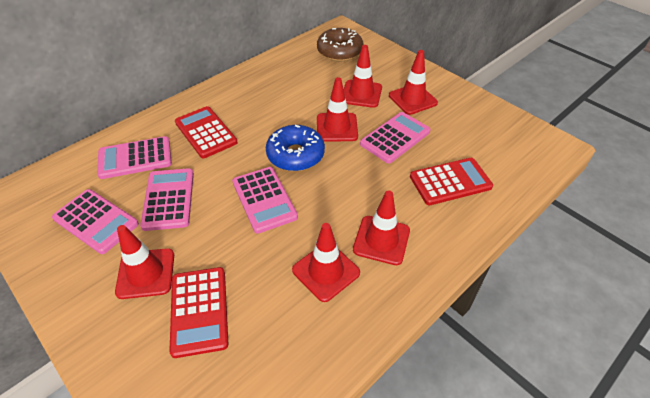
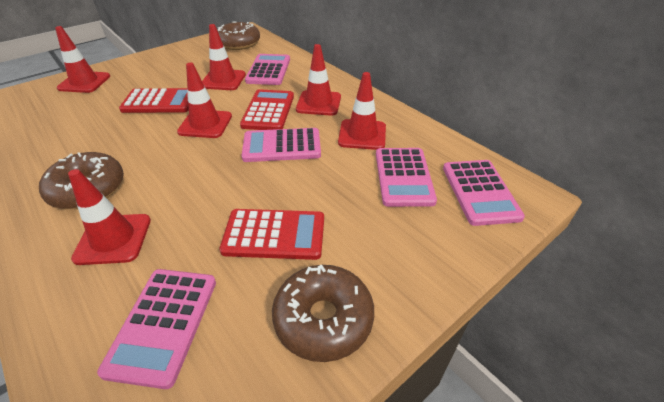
blue donut: [266,125,325,171] = 1 -> none = 0
brown donut: [317,28,364,61] = 1 -> [39,152,124,209] [217,21,260,50] [272,264,374,362] = 3

